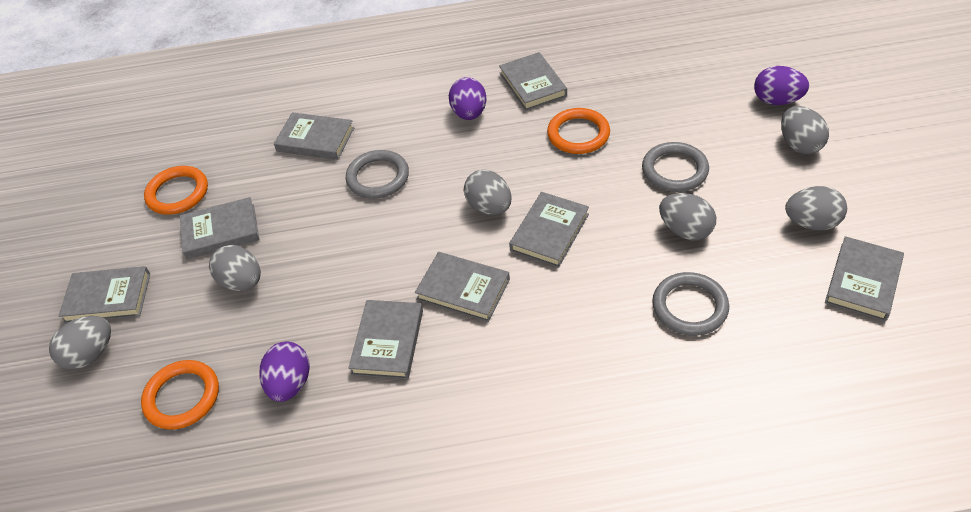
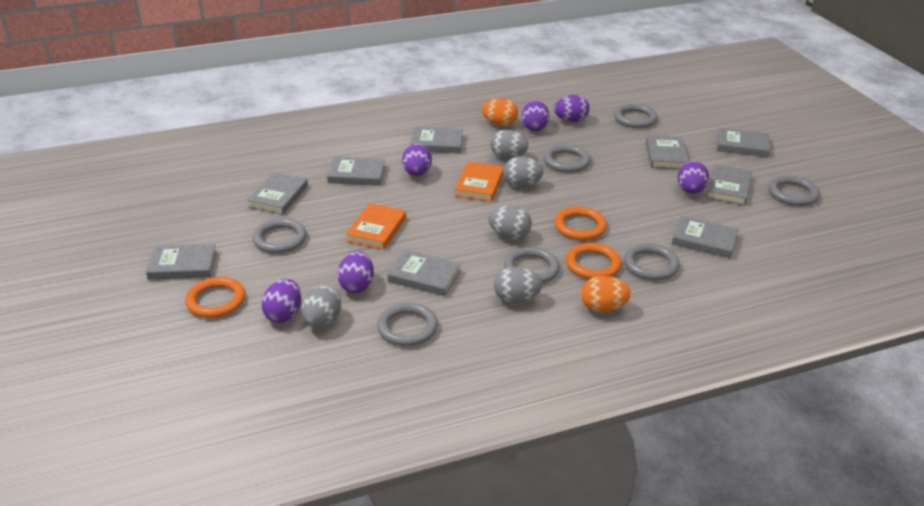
grey book: [59,266,150,323] [180,197,259,259] [274,112,354,160] [349,300,423,379] [415,252,510,322] [499,52,567,111] [509,192,589,268] [825,236,904,321] = 8 -> [146,244,217,280] [247,172,308,215] [327,157,386,186] [387,250,461,296] [410,127,463,153] [646,135,689,169] [672,216,739,258] [706,164,752,205] [717,127,770,157] = 9
grey egg: [49,316,111,370] [209,245,261,291] [464,170,512,215] [659,193,716,240] [781,106,829,154] [785,186,847,231] = 6 -> [301,285,341,327] [488,206,532,240] [490,130,529,159] [494,267,543,303] [503,157,544,187] = 5
grey ring: [346,150,409,199] [642,142,709,192] [652,272,729,336] = 3 -> [252,218,307,253] [377,303,438,346] [504,247,560,283] [544,144,591,172] [614,103,658,128] [624,243,680,280] [769,175,820,206] = 7
orange book: none = 0 -> [346,203,406,250] [455,162,504,202] = 2
orange egg: none = 0 -> [482,98,518,126] [581,276,631,312] = 2
purple egg: [259,341,310,402] [449,77,487,120] [754,66,809,105] = 3 -> [261,279,301,323] [337,251,374,293] [402,144,432,176] [522,100,549,131] [554,95,590,122] [678,161,709,194] = 6

